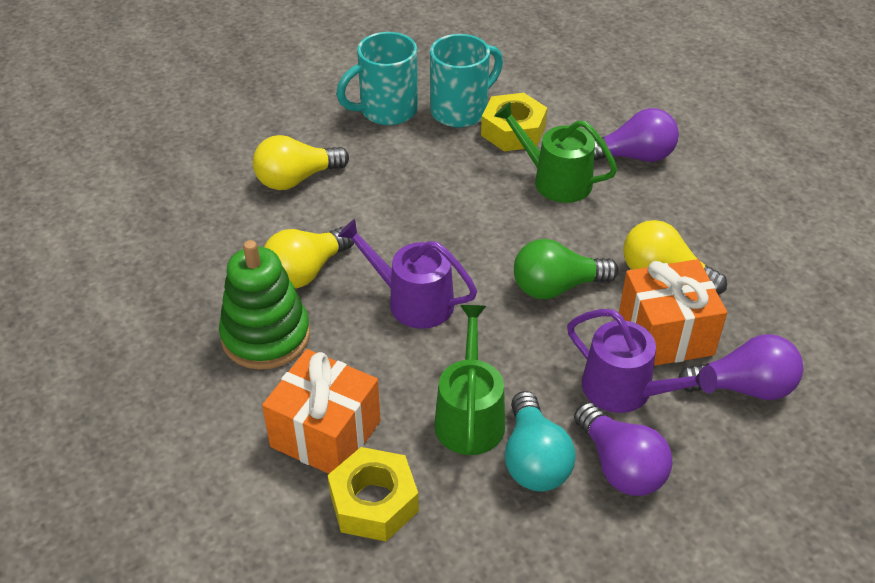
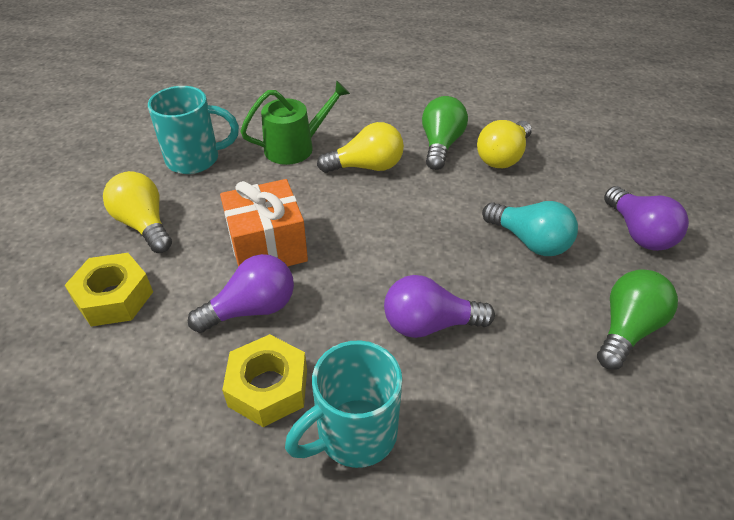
green light bulb: [514,239,618,299] = 1 -> [422,96,468,170] [597,269,678,370] = 2
green stacking toy: [219,240,310,370] = 1 -> none = 0
green watering can: [434,305,505,455] [494,102,617,203] = 2 -> [240,80,350,165] = 1
orange gift: [262,349,381,474] [619,259,727,366] = 2 -> [220,179,308,267] = 1
purple watering can: [338,219,477,329] [567,309,717,413] = 2 -> none = 0

